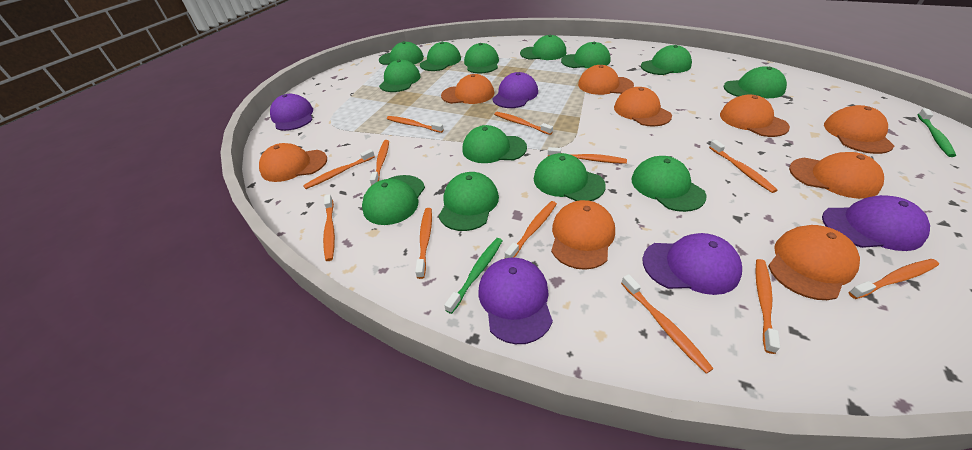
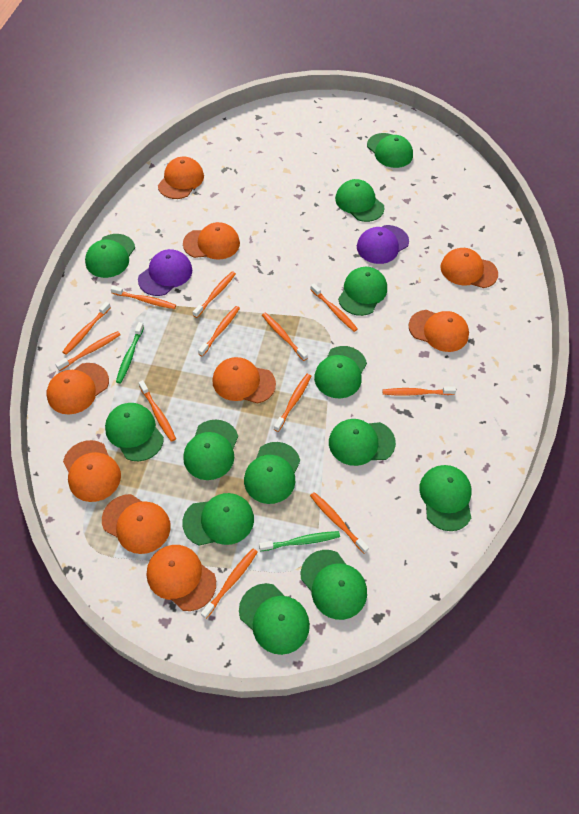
purple cap: [270,94,313,131] [479,257,553,344] [492,72,538,108] [642,233,742,295] [822,195,930,251] = 5 -> [138,249,192,296] [357,225,409,264] = 2

